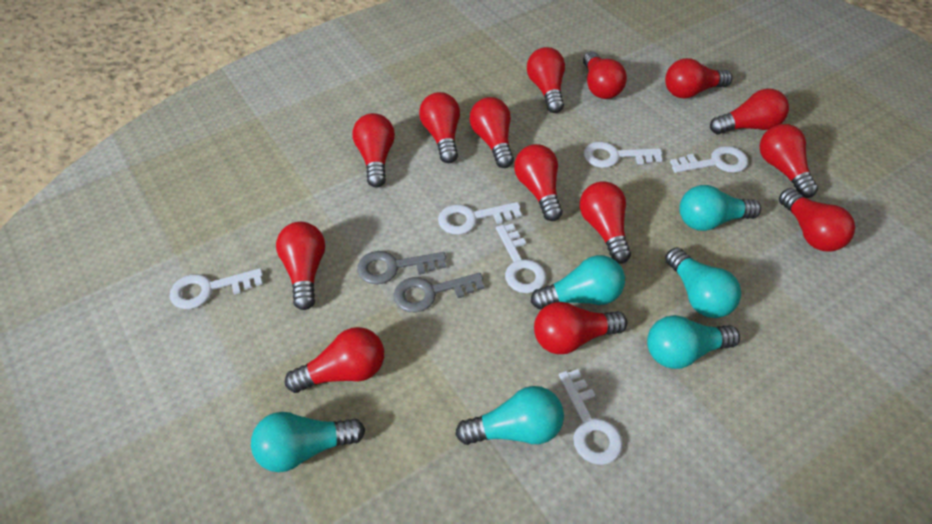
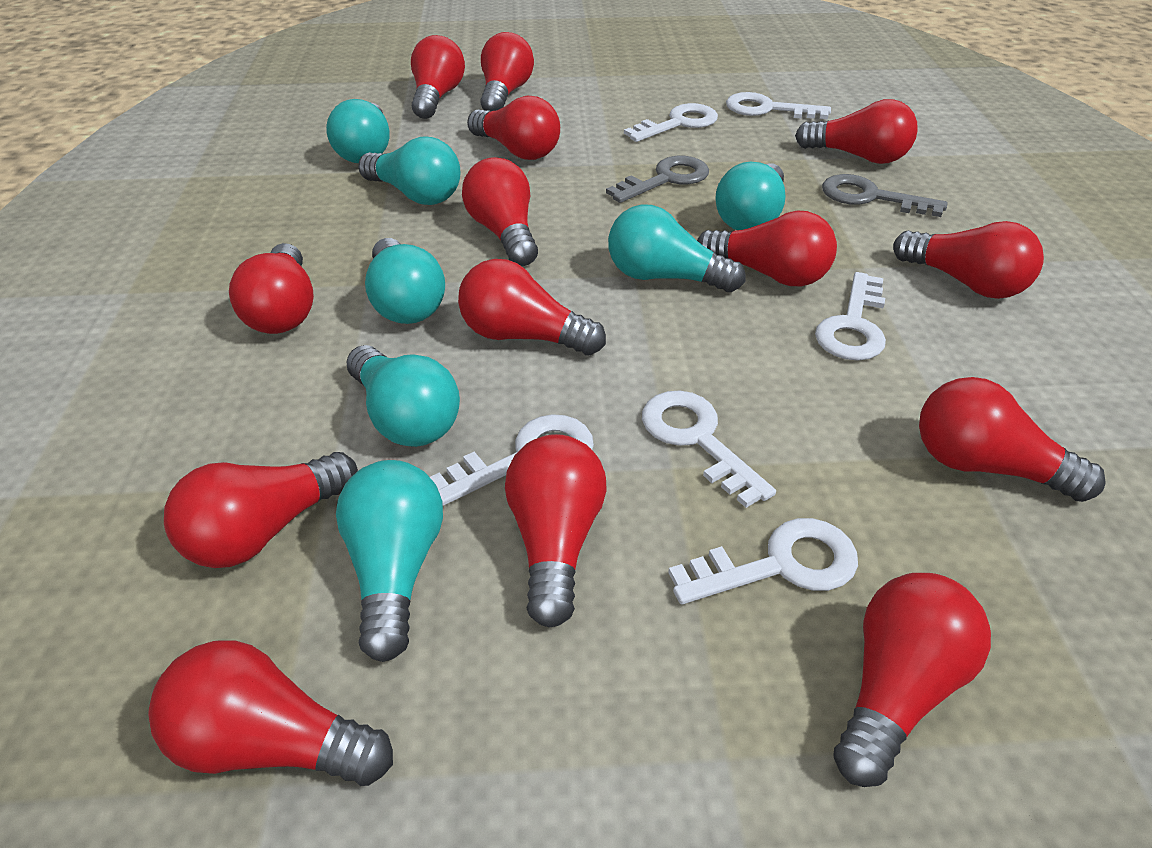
turquoise light bulb: [251,412,365,472] [455,386,564,445] [531,255,625,310] [647,315,740,369] [665,247,741,318] [679,185,761,231] = 6 -> [326,99,390,163] [336,460,443,662] [346,345,460,447] [358,137,460,205] [365,238,445,324] [608,204,745,292] [715,162,785,230] = 7

